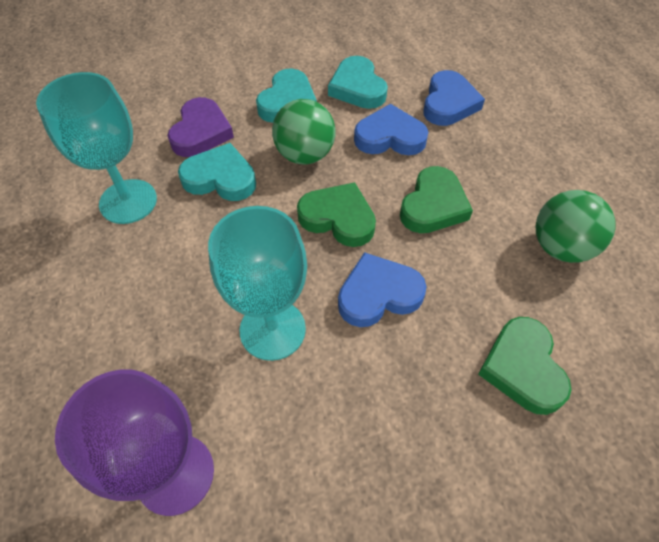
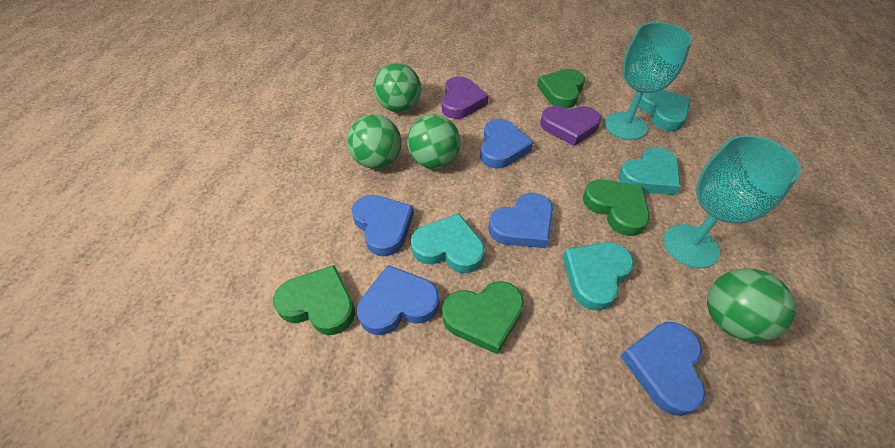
blue heart: [338,252,427,327] [354,104,428,155] [423,70,485,126] = 3 -> [352,195,414,256] [357,265,439,335] [480,119,533,168] [488,193,553,248] [620,322,705,416] = 5
green ball: [272,99,336,165] [536,190,616,263] = 2 -> [347,114,402,169] [374,63,421,112] [407,114,460,169] [707,268,796,342] = 4
green heart: [297,182,376,247] [400,166,473,233] [478,317,572,415] = 3 -> [273,265,355,335] [442,281,524,354] [537,69,585,109] [583,179,650,236] = 4
purple goblet: [55,369,214,516] = 1 -> none = 0
purple heart: [167,97,234,157] = 1 -> [441,76,489,119] [540,106,601,146] = 2
turquoise heart: [178,143,256,201] [256,68,317,123] [328,56,388,109] = 3 -> [411,213,485,273] [563,242,634,311] [618,147,681,195] [638,90,691,131] = 4

